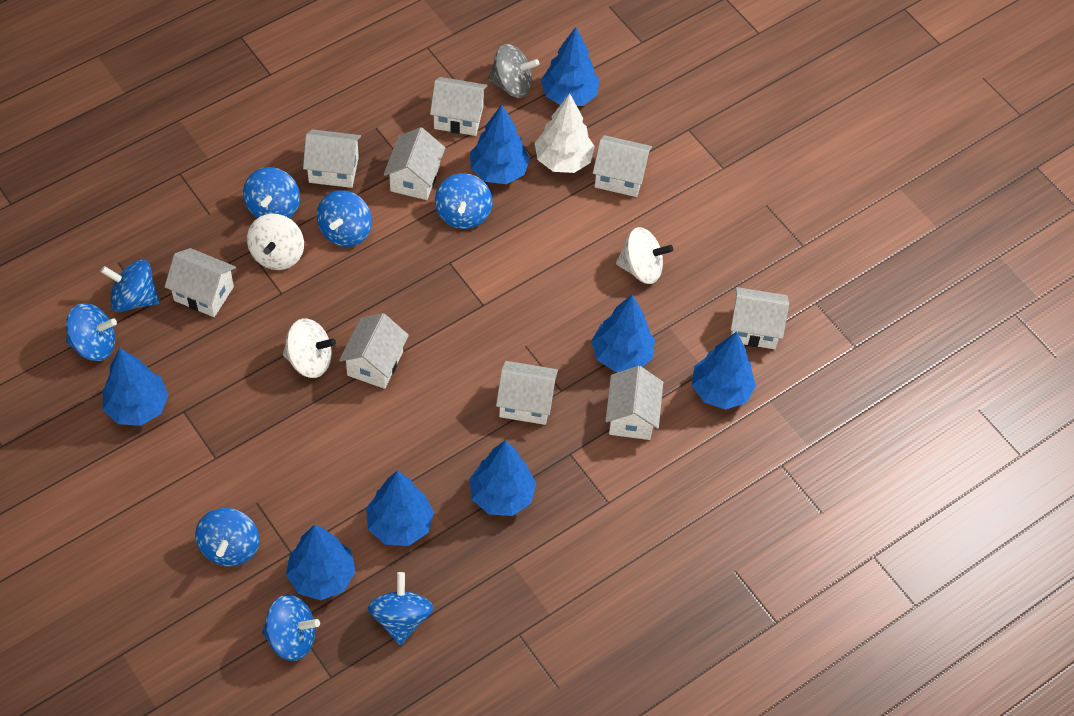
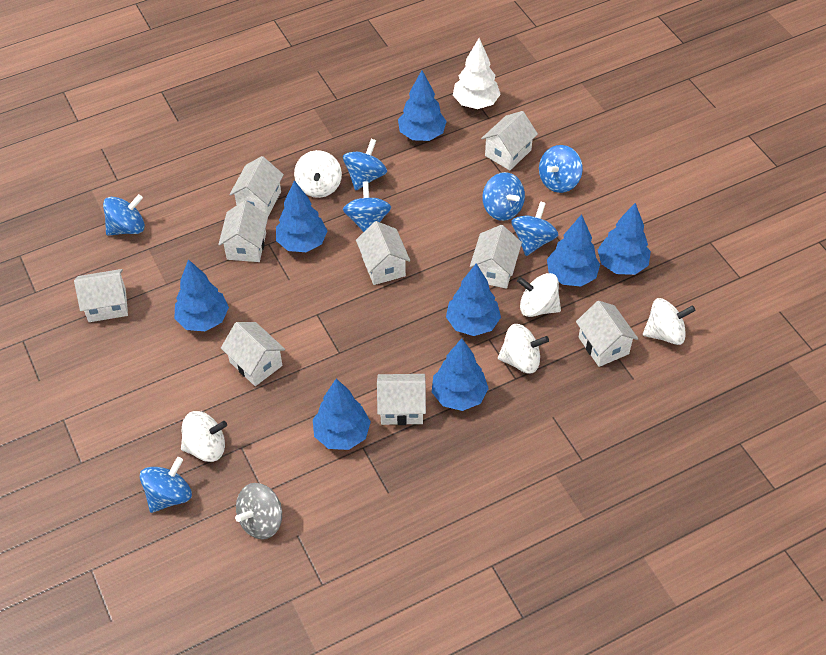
blue spinning top: [66,303,117,361] [100,260,160,312] [195,508,260,566] [243,167,300,218] [262,594,320,661] [317,190,372,247] [368,572,434,645] [435,173,492,229] = 8 -> [103,194,145,236] [140,457,192,513] [343,139,387,190] [343,181,391,232] [482,172,525,221] [511,201,558,256] [539,145,583,193] = 7
white spinning top: [247,213,304,270] [283,318,336,378] [616,227,673,284] = 3 -> [181,411,227,462] [294,150,342,198] [498,324,549,374] [517,273,561,317] [643,298,696,345] = 5

